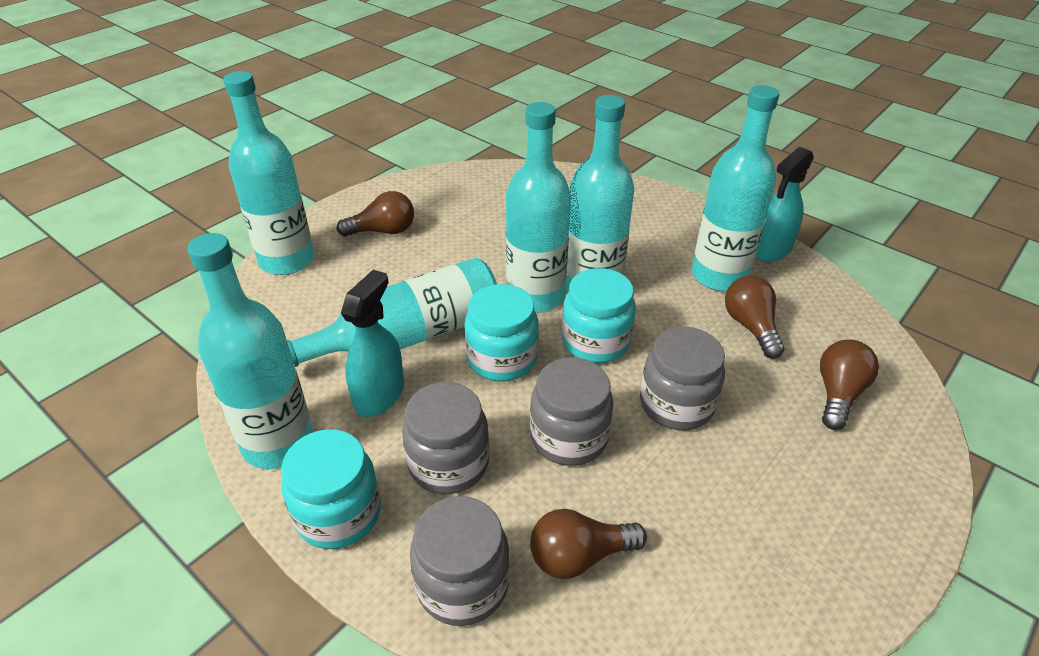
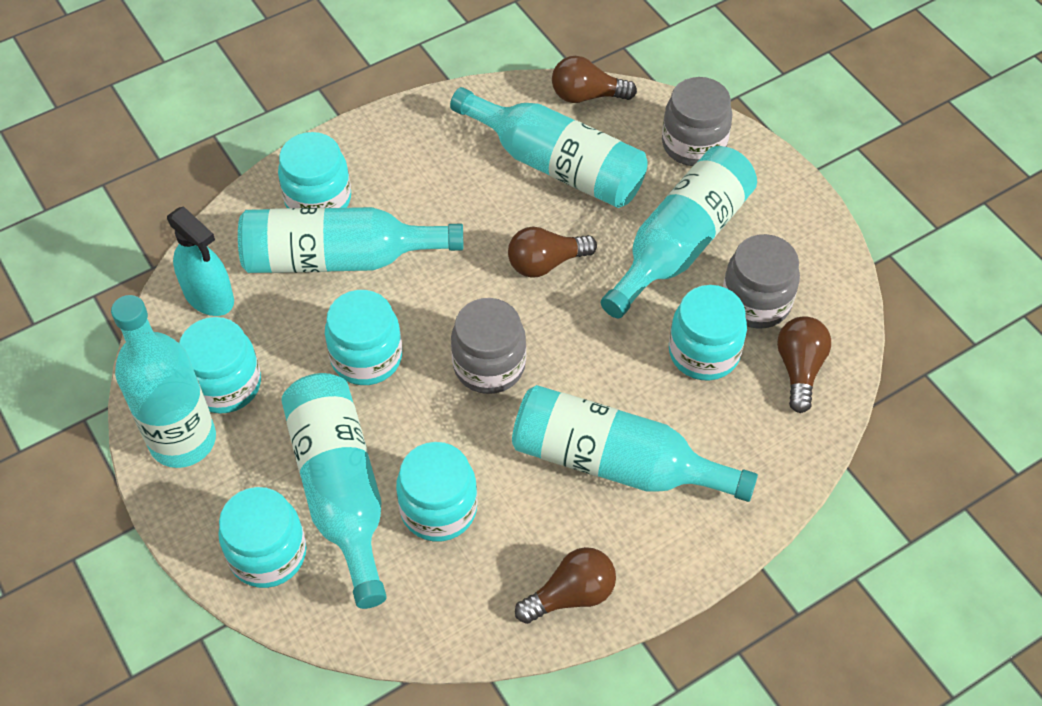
grey jar: [402,382,489,494] [410,496,510,626] [530,357,614,466] [640,327,725,430] = 4 -> [451,298,526,394] [662,77,732,166] [723,234,800,329] = 3
turquoise jar: [281,429,381,549] [464,284,539,381] [562,268,636,363] = 3 -> [179,317,261,414] [218,487,306,588] [278,132,351,208] [325,290,402,385] [396,442,478,541] [669,285,747,381] = 6
turquoise spray bottle: [341,270,404,417] [755,147,814,262] = 2 -> [167,207,234,316] = 1

